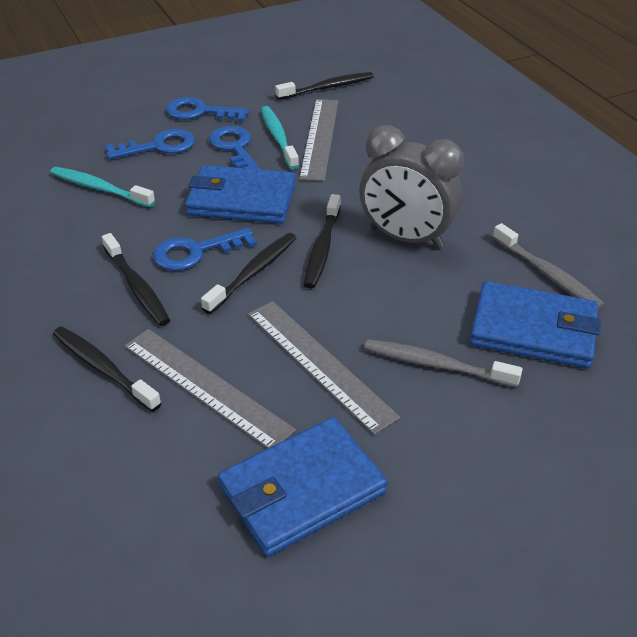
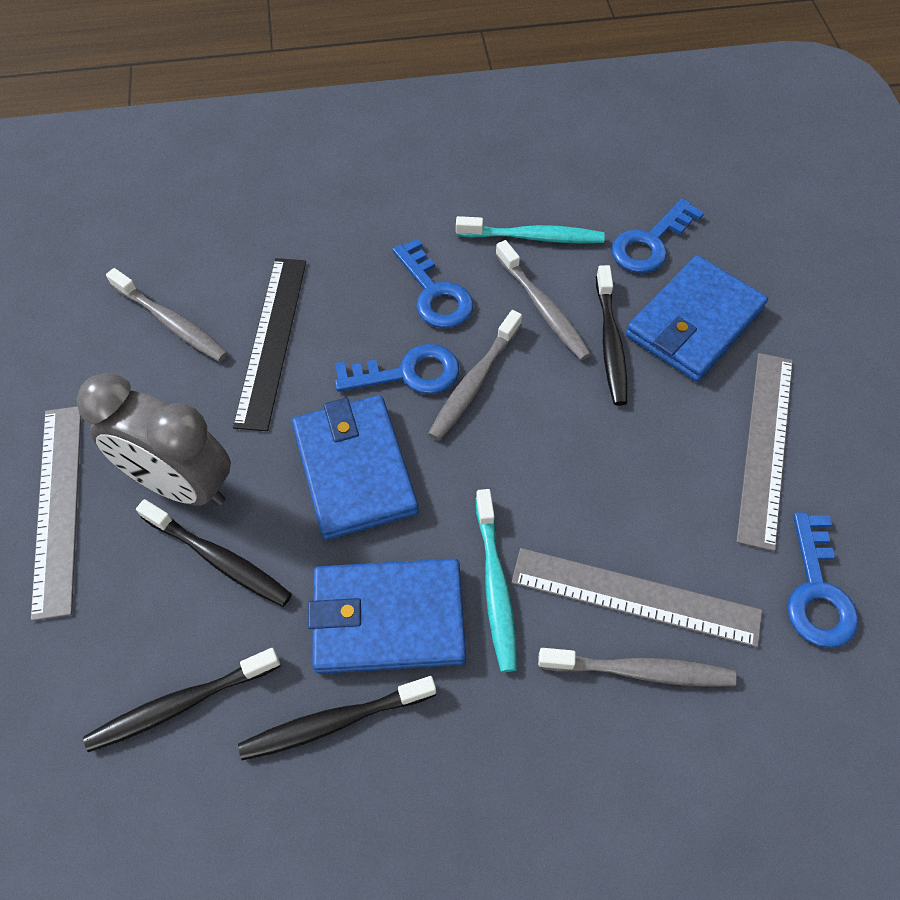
black ruler: none = 0 -> [233,258,306,431] = 1
black toothbrush: [53,326,162,412] [102,233,170,326] [201,233,296,314] [275,72,374,100] [304,194,341,289] = 5 -> [83,648,281,752] [136,499,292,607] [238,676,436,761] [596,265,627,405] = 4
grey toothbrush: [364,339,523,387] [492,223,605,310] = 2 -> [106,268,228,362] [428,310,522,441] [495,240,591,360] [538,648,736,687] = 4

